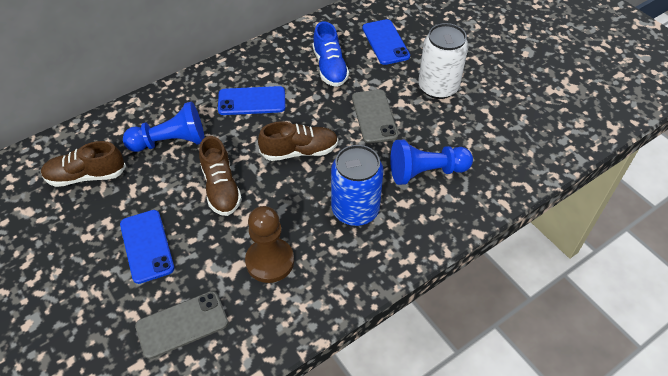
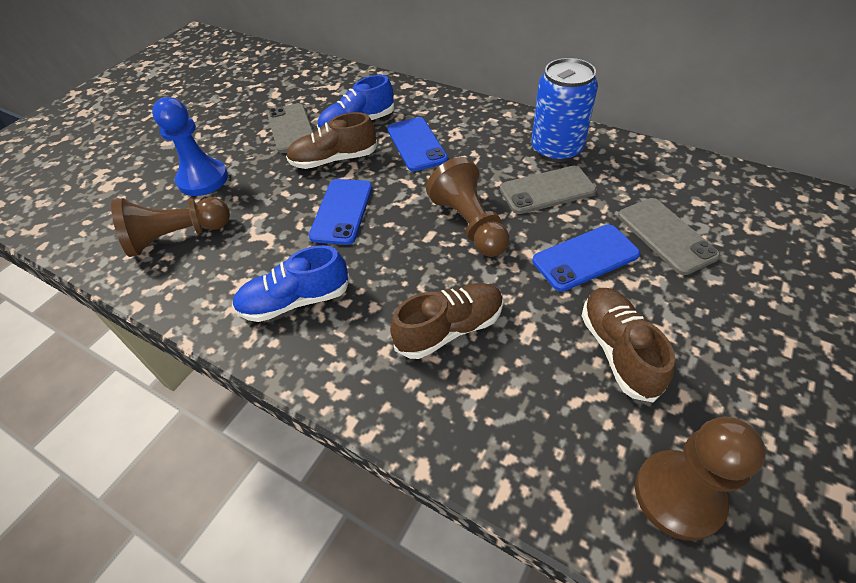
blue pawn: [123,101,205,152] [390,140,473,185] = 2 -> [152,97,228,196] = 1
blue shoe: [313,22,349,87] = 1 -> [232,245,350,322] [317,75,394,128] = 2
brown pawn: [245,206,294,283] = 1 -> [111,197,230,257] [426,157,510,257] [635,417,766,541] = 3
grey phone: [135,291,228,359] [352,90,398,144] = 2 -> [267,103,314,153] [500,166,596,214] [618,198,720,275] = 3
white can: [418,23,468,99] = 1 -> none = 0

